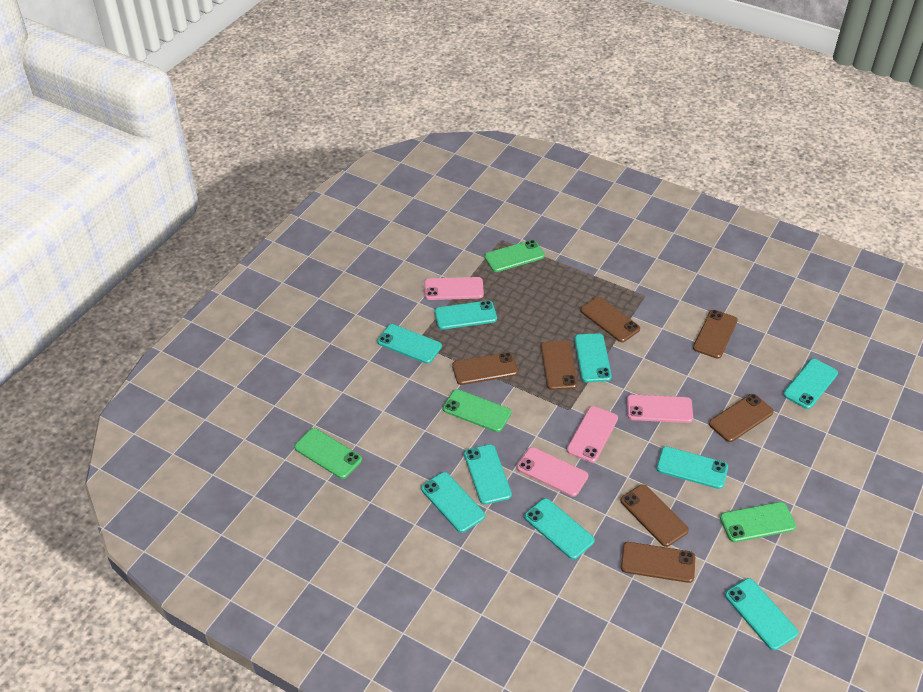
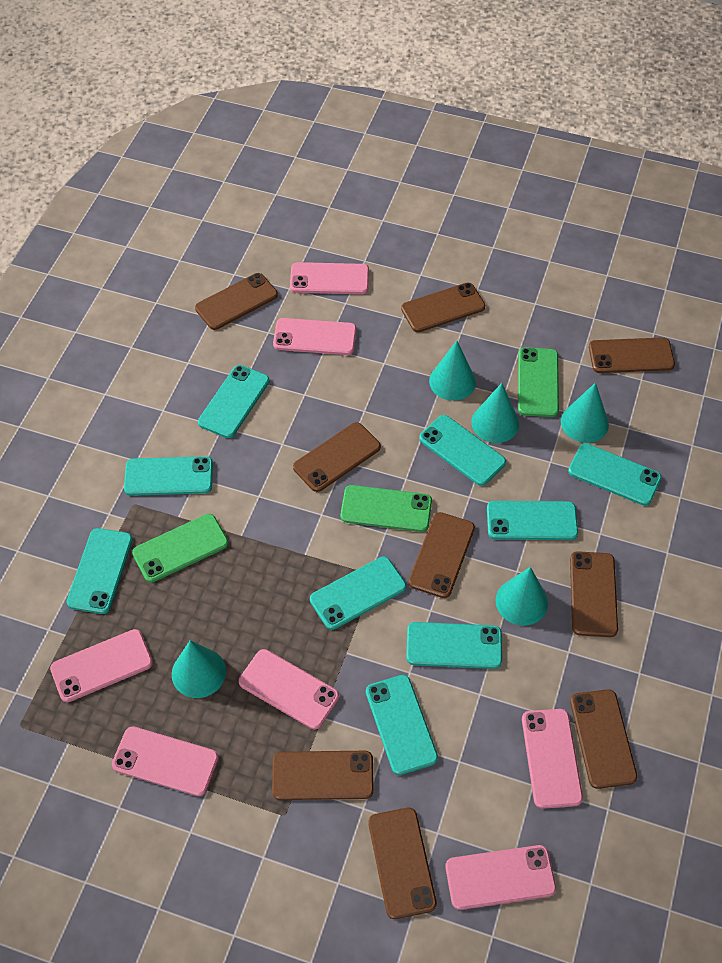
brown phone: [452,352,518,385] [541,340,578,390] [580,297,640,342] [620,484,689,547] [621,542,695,583] [693,310,738,359] [709,394,774,442] = 7 -> [195,273,278,330] [272,751,374,800] [293,422,381,492] [368,808,437,919] [401,283,485,332] [409,512,475,598] [570,551,618,637] [570,689,637,789] [589,337,675,373] = 9
green phone: [294,428,362,479] [443,389,511,432] [484,240,545,272] [720,502,796,542] = 4 -> [132,514,229,582] [340,485,432,532] [518,347,559,417] = 3
pink phone: [424,277,484,300] [517,447,588,497] [567,406,618,463] [627,394,693,423] = 4 -> [50,629,153,702] [112,726,219,796] [239,649,339,729] [273,318,356,355] [290,262,369,294] [445,845,556,910] [522,709,583,809] = 7
turquoise cone: none = 0 -> [172,640,226,698] [429,341,476,401] [471,383,519,443] [495,567,548,626] [561,383,609,443] = 5

